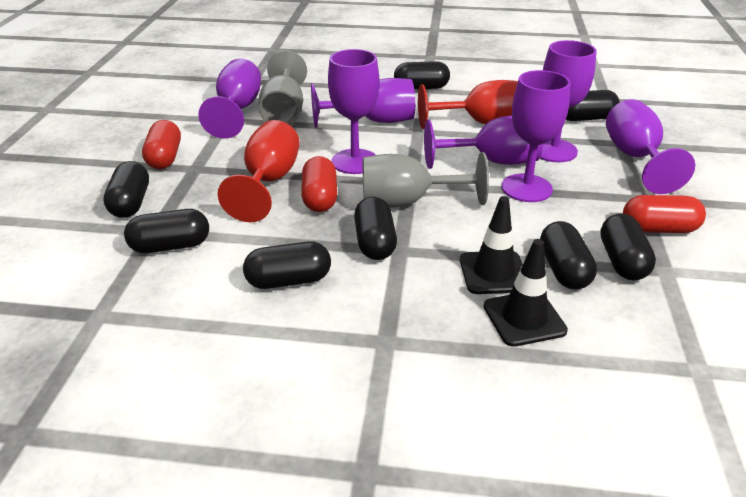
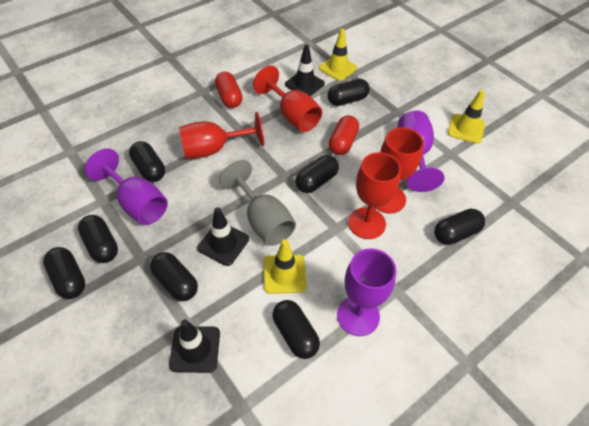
black traffic cone: [460,196,523,294] [483,239,568,347] = 2 -> [169,319,220,373] [197,207,249,266] [285,45,325,96] = 3
grey goblet: [259,50,307,125] [363,152,489,208] = 2 -> [219,160,296,246] = 1
purple goblet: [198,59,261,139] [311,78,415,128] [328,49,380,174] [424,116,543,169] [501,70,570,202] [540,40,597,162] [606,99,695,194] = 7 -> [85,148,168,225] [337,249,396,336] [398,111,445,192] = 3
red capsule: [142,120,181,169] [301,156,337,212] [623,195,706,233] = 3 -> [215,71,243,108] [329,115,359,155] = 2
red goblet: [218,120,300,222] [418,80,518,129] = 2 -> [179,112,264,159] [253,65,322,132] [348,152,401,239] [375,127,424,213] = 4
yellow traffic cone: none = 0 -> [263,239,307,294] [319,29,358,81] [448,90,485,144] = 3

